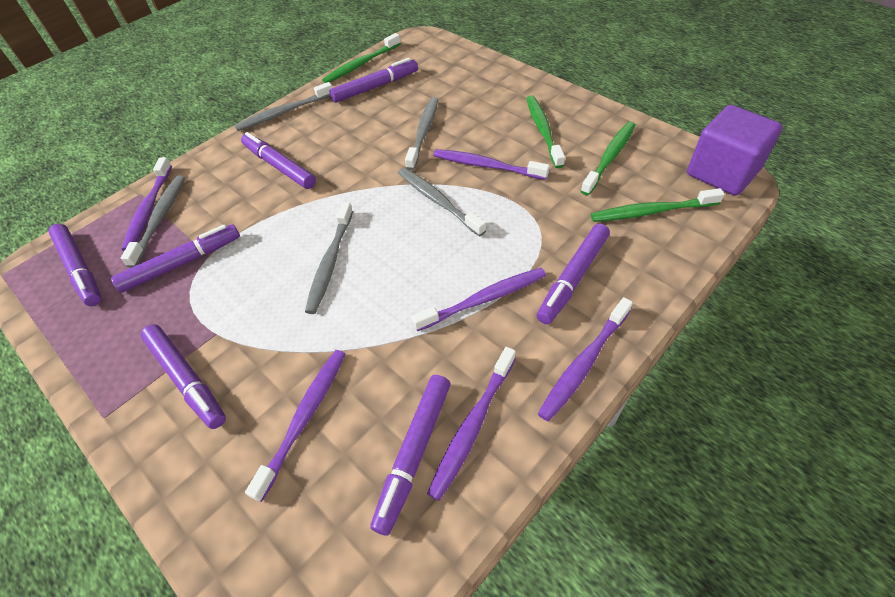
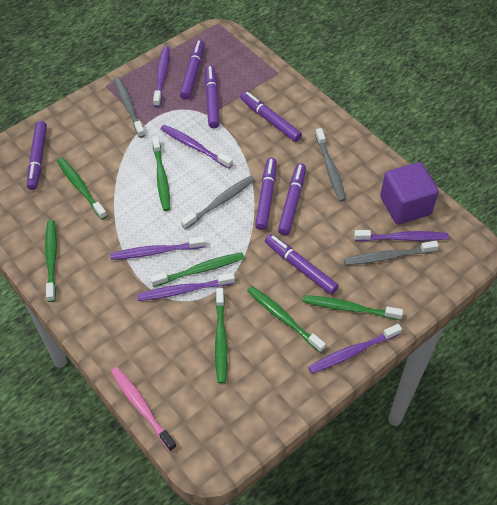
green toothbrush: [322,33,401,83] [526,95,565,168] [581,122,636,195] [591,188,725,222] = 4 -> [45,220,57,302] [57,158,107,220] [150,252,244,287] [152,136,170,211] [215,288,228,384] [247,286,326,353] [302,295,403,320] = 7
grey toothbrush: [121,175,185,268] [234,82,332,131] [305,202,353,314] [398,168,486,237] [405,97,438,170] = 5 -> [114,77,145,138] [181,176,254,229] [315,128,346,202] [343,241,439,265] = 4
pink toothbrush: none = 0 -> [111,367,177,451] = 1

